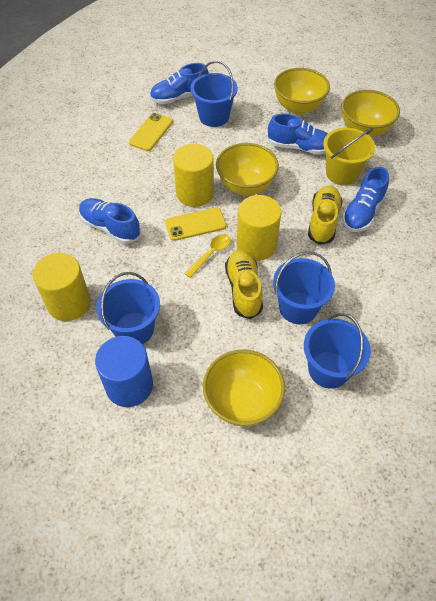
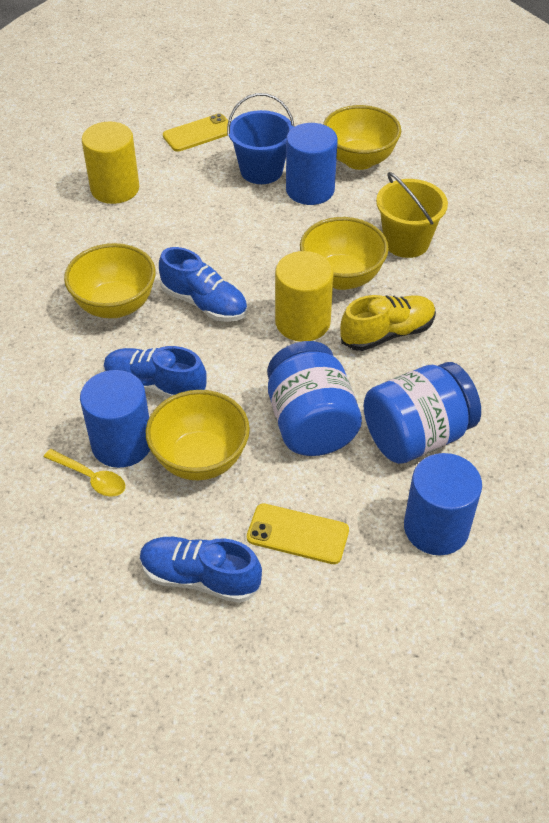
blue bucket: [97,272,160,344] [191,61,238,127] [273,251,335,324] [304,313,371,389] = 4 -> [227,93,295,184] = 1
blue cylinder: [95,336,153,407] = 1 -> [80,370,150,468] [286,123,338,205] [404,453,482,555] = 3
blue jar: none = 0 -> [267,341,362,456] [364,362,481,464] = 2
blue shoe: [79,198,141,244] [150,63,209,104] [267,113,328,155] [342,167,389,232] = 4 -> [104,346,207,398] [140,537,262,603] [159,247,247,322] = 3
yellow cylinder: [33,253,91,321] [173,144,214,207] [237,195,282,261] = 3 -> [82,122,139,204] [275,251,334,342] = 2
yellow shoe: [225,249,263,319] [308,185,343,245] = 2 -> [340,295,436,351] = 1

